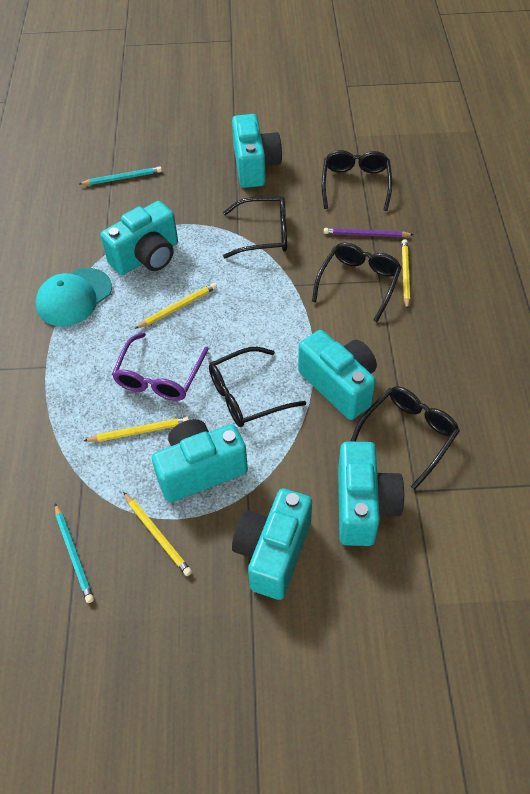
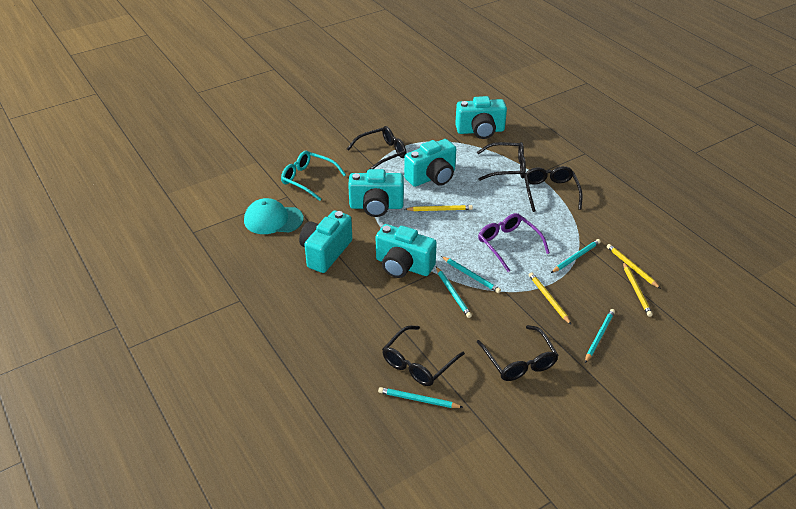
purple pencil: [324,228,414,237] = 1 -> none = 0
turquoise camera: [100,201,178,275] [152,419,248,502] [232,114,282,188] [232,489,312,600] [298,330,377,420] [338,442,405,546] = 6 -> [299,211,352,273] [348,169,404,217] [376,224,437,278] [404,139,456,187] [455,96,507,139] = 5
turquoise glasses: none = 0 -> [281,151,346,201] = 1
turquoise pencil: [55,503,94,603] [79,167,162,185] = 2 -> [378,387,463,408] [436,267,472,318] [441,256,501,293] [551,239,601,273] [585,309,615,363] = 5

